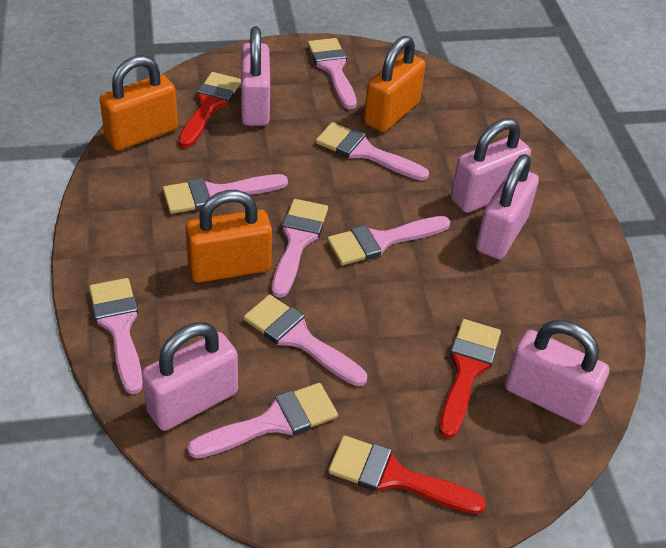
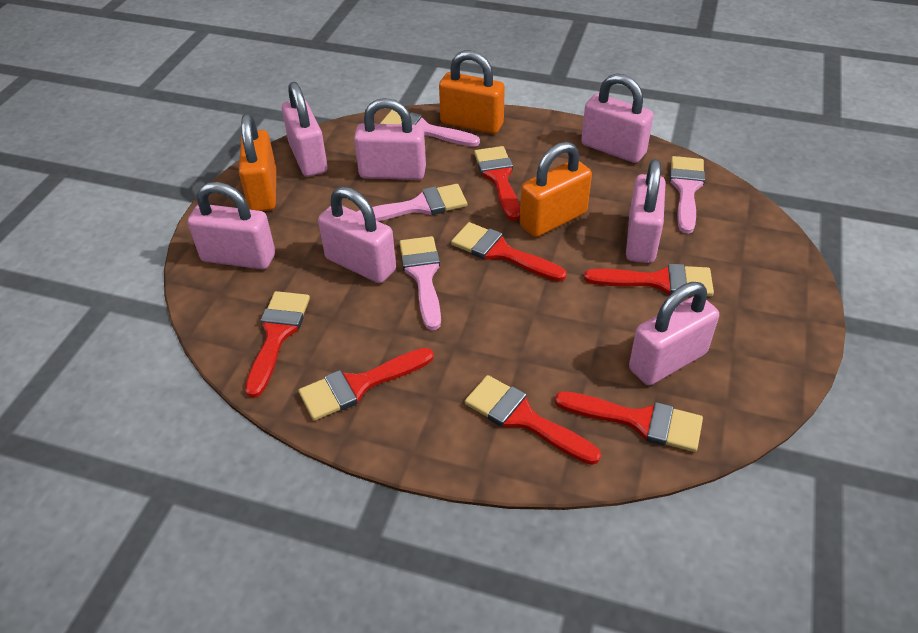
pink brush: [89,278,143,394] [163,174,288,214] [187,383,338,458] [244,295,367,386] [272,199,328,298] [308,38,357,109] [316,122,429,181] [327,216,451,265] = 8 -> [357,184,467,221] [380,110,480,147] [399,236,441,330] [670,156,705,234] = 4
pink padlock: [142,322,238,431] [241,26,270,126] [451,118,531,213] [476,154,539,259] [505,320,609,425] = 5 -> [188,182,275,270] [282,82,328,177] [318,187,396,283] [354,98,426,180] [581,73,654,163] [626,159,665,263] [629,282,719,385] = 7
red brush: [178,72,241,148] [328,435,486,514] [439,319,501,438] = 3 -> [245,291,310,398] [298,348,434,421] [451,222,567,282] [465,375,601,465] [474,146,520,221] [555,391,703,452] [584,264,714,296] = 7

